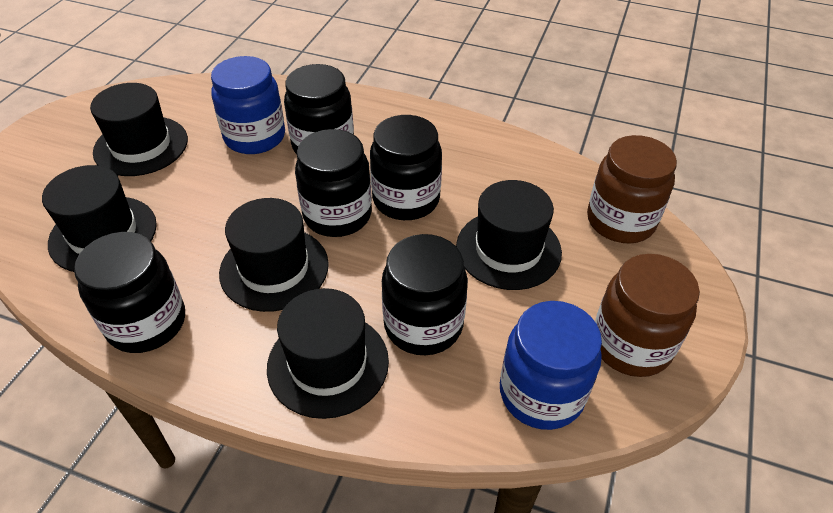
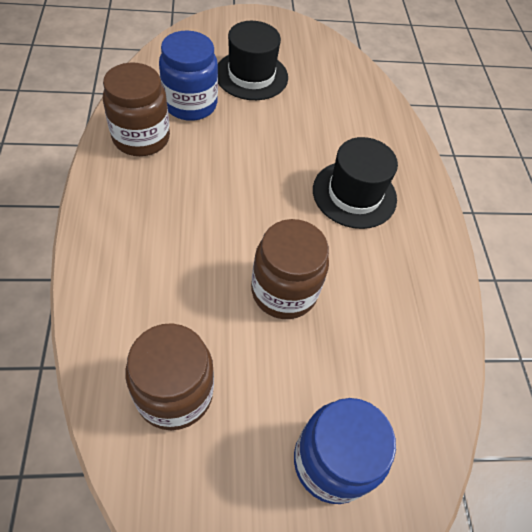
black hat: [42,165,157,272] [90,83,188,176] [219,198,329,312] [267,288,389,419] [456,180,562,290] = 5 -> [218,21,288,100] [313,137,398,229] = 2
black jar: [74,232,185,353] [284,64,354,155] [295,129,372,237] [370,115,442,220] [382,234,468,355] = 5 -> none = 0
brown jar: [587,135,677,243] [595,254,700,377] = 2 -> [103,63,170,156] [125,323,214,430] [251,219,329,319] = 3

